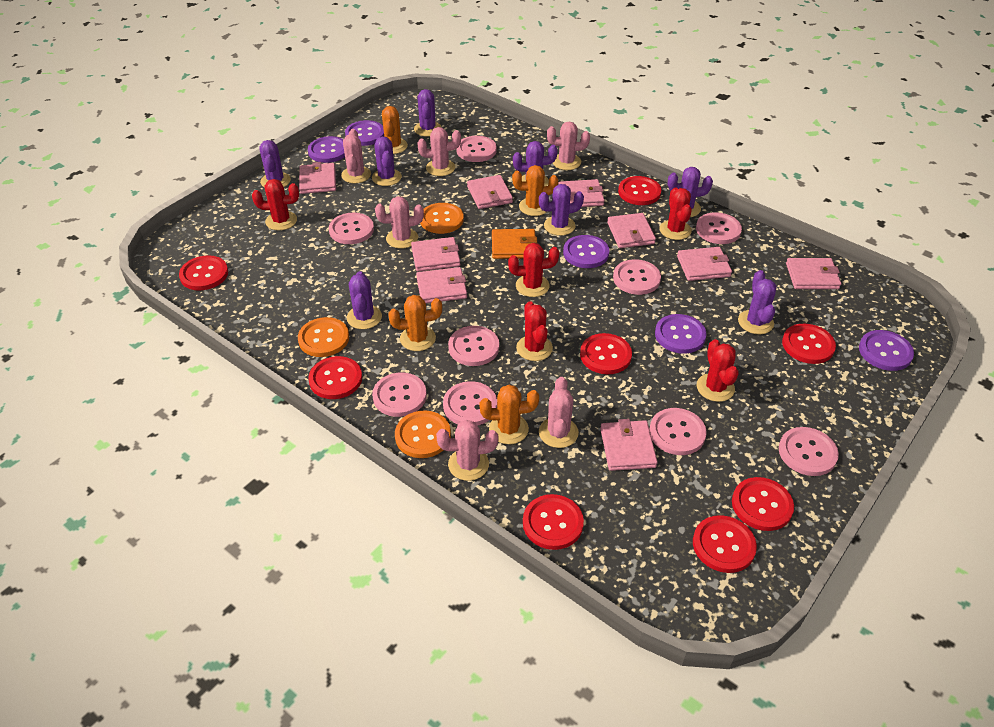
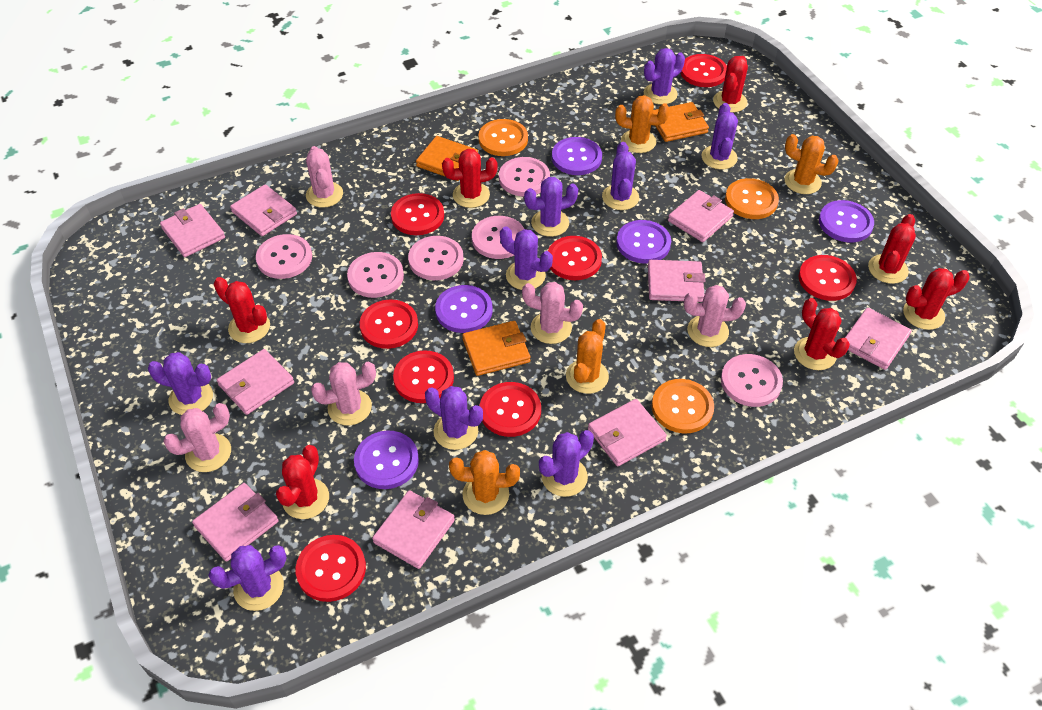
orange wallet: [492,229,537,259] = 1 -> [416,136,478,181] [462,321,530,376] [653,102,709,142] = 3
pink button: [329,213,374,244] [372,372,427,417] [443,381,497,426] [448,326,499,366] [456,136,497,162] [613,259,661,295] [650,408,707,455] [696,212,742,244] [779,427,839,476] = 9 -> [256,234,312,279] [347,252,404,298] [408,236,464,280] [472,216,524,259] [499,157,550,196] [721,354,783,407] = 6
pink cactus: [341,129,371,184] [375,196,424,249] [417,127,461,176] [436,420,498,481] [539,377,579,448] [547,121,590,170] = 6 -> [163,403,231,472] [306,146,343,208] [311,362,376,425] [522,282,583,344] [684,285,746,347] = 5
purple cactus: [259,140,291,188] [347,271,382,329] [372,137,402,186] [414,89,442,137] [513,141,558,186] [539,184,584,236] [668,167,713,217] [738,270,776,334] = 8 -> [148,352,213,415] [208,545,287,611] [425,386,483,450] [500,226,553,290] [524,177,578,237] [539,430,594,497] [602,142,639,210] [644,48,685,105] [702,103,738,170] = 9
red cactus: [252,179,299,231] [508,243,559,297] [516,301,553,361] [660,187,692,240] [696,339,739,402] = 5 -> [214,277,270,343] [276,445,329,519] [442,149,498,208] [713,56,748,112] [794,298,850,370] [868,214,916,284] [903,268,970,330] = 7

